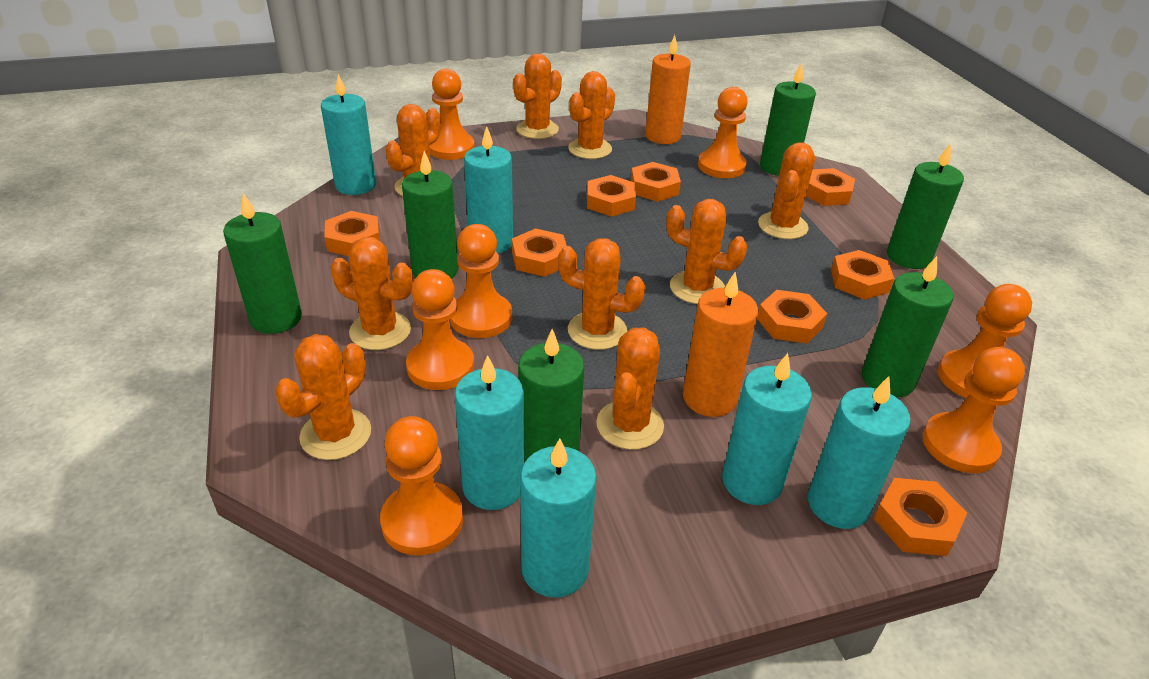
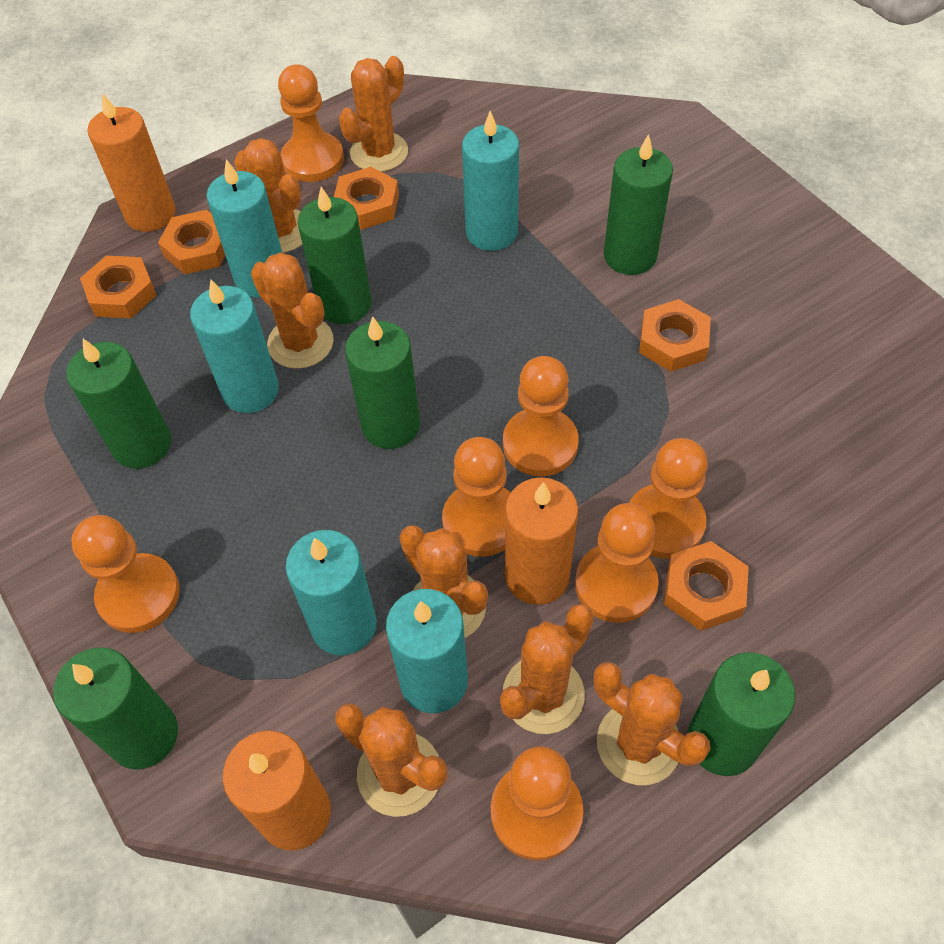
orange cactus: [275,334,371,460] [331,237,413,350] [385,104,441,196] [513,53,562,139] [558,238,646,350] [568,71,615,159] [596,328,664,450] [666,199,747,304] [758,142,815,239] = 9 -> [234,138,302,253] [251,252,334,369] [335,703,447,817] [339,56,408,172] [399,525,488,638] [500,604,594,734] [594,661,710,785] = 7
orange candle: [645,35,691,144] [683,272,758,417] = 2 -> [87,93,176,232] [223,731,331,851] [505,477,578,605] = 3
orange nut: [324,211,380,256] [512,228,567,277] [587,175,636,217] [631,162,681,202] [757,290,827,344] [806,168,855,206] [831,250,894,300] [874,478,967,556] = 8 -> [80,256,157,319] [158,210,225,274] [334,167,399,230] [639,299,711,372] [664,541,749,631] = 5
turquoise candle: [321,74,376,195] [455,355,524,510] [464,126,513,253] [520,438,597,598] [722,353,812,505] [808,376,911,529] = 6 -> [190,280,279,413] [206,160,282,298] [285,530,377,655] [386,589,468,713] [462,111,519,251] = 5

